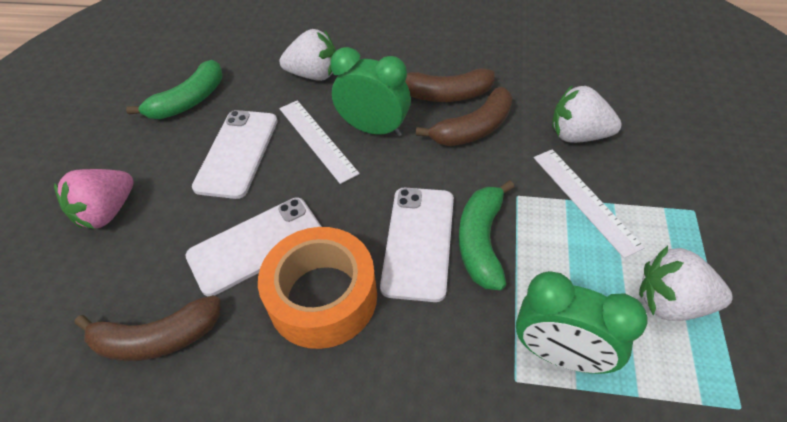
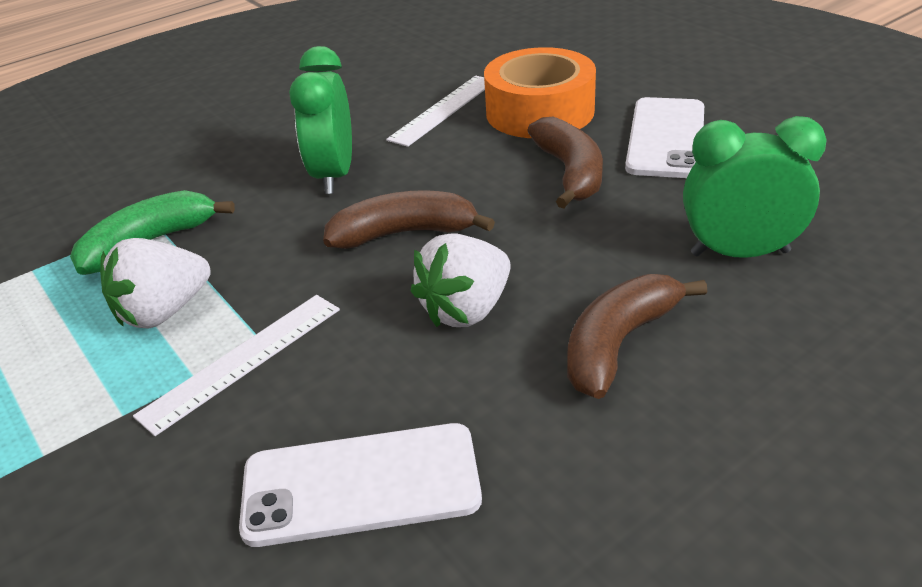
green banana: [126,60,223,119] [459,180,514,290] = 2 -> [70,190,235,275] = 1
pink strawberry: [54,169,134,229] = 1 -> none = 0
white phone: [185,198,322,296] [192,110,278,199] [380,188,454,302] = 3 -> [239,423,482,547] [625,97,704,178] = 2
white strawberry: [279,29,336,81] [552,85,622,143] [639,246,733,321] = 3 -> [100,238,211,329] [411,233,510,327] = 2

